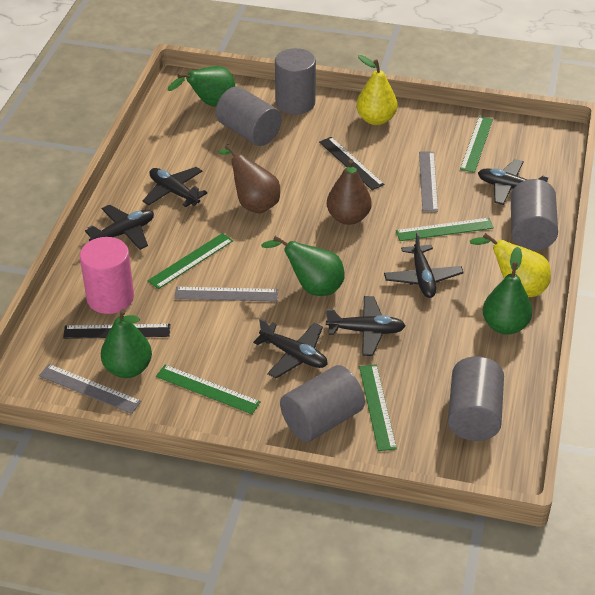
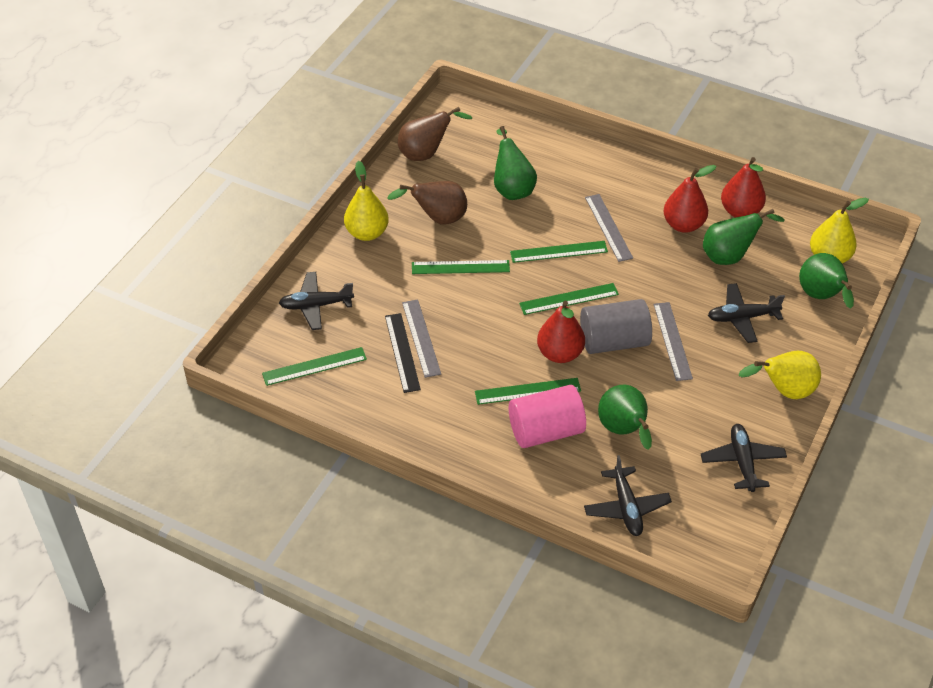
black plane: [85,205,154,250] [143,167,208,207] [253,318,328,378] [326,296,406,356] [384,232,464,298] [478,159,549,205] = 6 -> [279,272,354,330] [584,455,672,536] [701,424,787,492] [708,283,785,343] = 4
black ruler: [63,324,170,339] [319,137,384,190] = 2 -> [385,313,421,393] = 1
grey cylinder: [216,86,282,146] [275,48,316,115] [280,365,365,442] [448,356,504,441] [511,179,558,250] = 5 -> [580,299,652,354] = 1
red pear: none = 0 -> [537,301,585,363] [664,165,716,233] [721,157,766,218] = 3
yellow pear: [356,55,397,125] [470,233,551,297] = 2 -> [344,161,389,241] [739,351,821,399] [810,198,869,264] = 3

